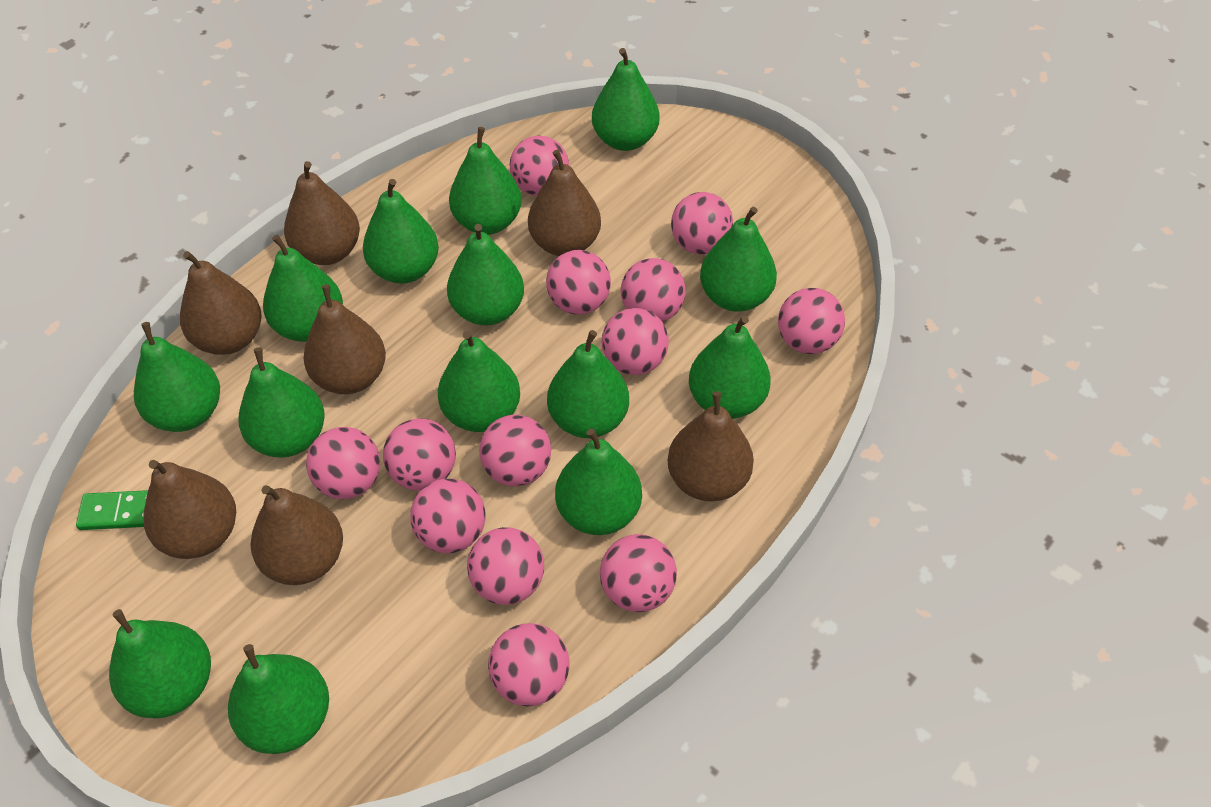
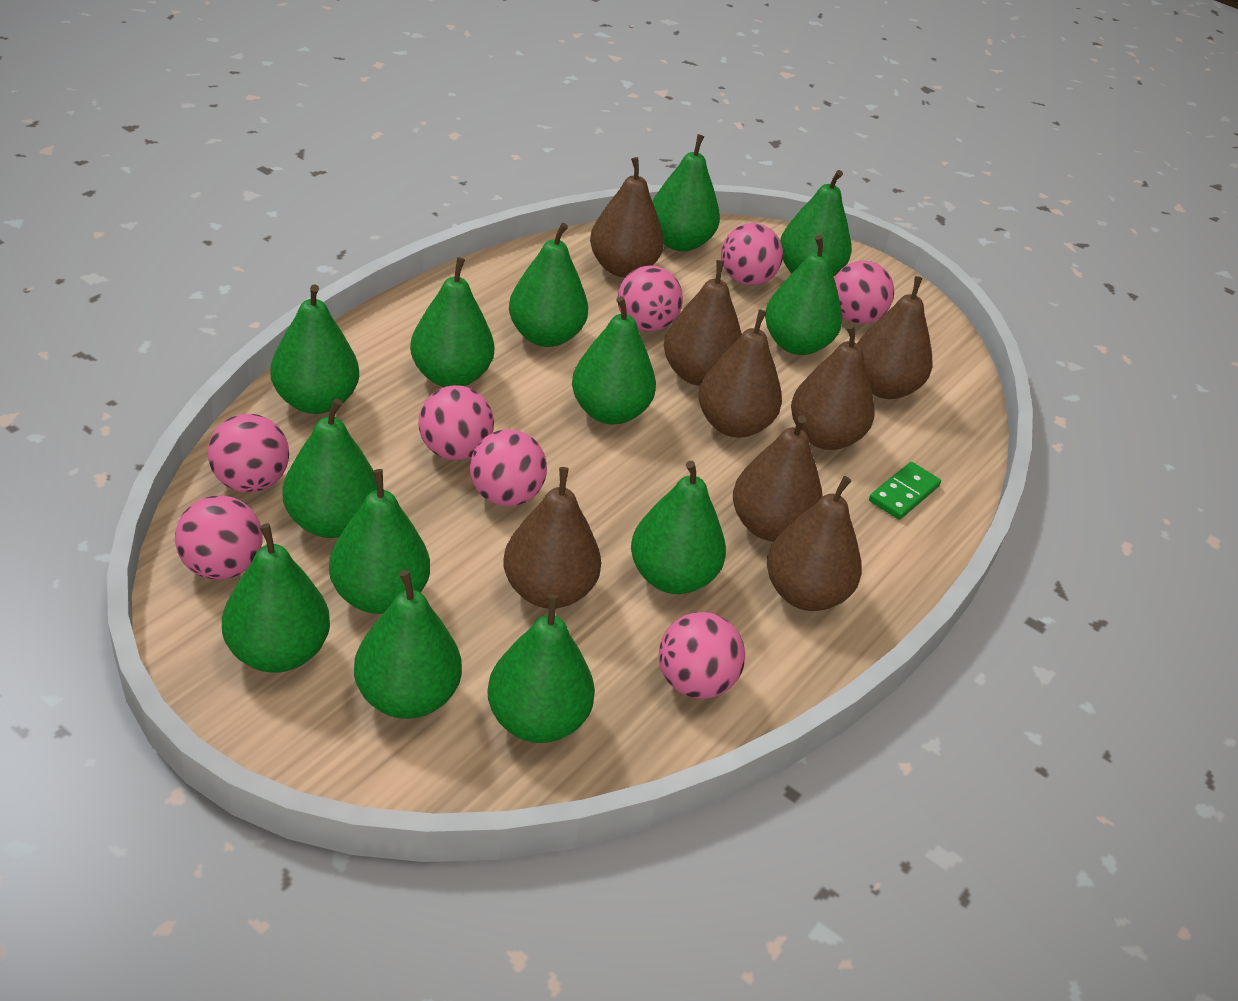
brown pear: [143,460,236,559] [180,251,262,355] [251,485,343,585] [284,161,360,265] [303,285,386,394] [528,150,601,256] [668,391,754,501] = 7 -> [503,467,601,608] [590,157,664,277] [664,260,742,386] [699,309,782,438] [733,415,823,542] [767,476,862,611] [791,324,875,450] [857,276,932,399] = 8
green pear: [109,609,211,718] [134,322,220,432] [228,644,329,754] [239,347,325,458] [263,235,343,342] [363,179,439,284] [438,331,520,432] [447,224,524,325] [449,127,522,235] [547,330,629,438] [555,428,642,535] [592,48,659,151] [689,316,771,419] [700,207,777,312] = 14 -> [222,523,330,673] [270,284,359,414] [283,399,377,538] [329,469,430,614] [354,570,462,719] [410,257,494,387] [487,594,595,743] [509,223,588,347] [572,296,656,424] [631,461,726,594] [652,134,720,251] [765,235,842,355] [780,170,851,276] = 13
pink ball: [306,427,380,499] [383,418,456,491] [410,479,486,553] [467,527,544,605] [479,415,551,487] [488,623,570,706] [510,135,569,196] [546,250,611,315] [600,534,677,612] [602,308,669,375] [621,258,686,322] [671,192,733,255] [778,288,845,354] = 13 -> [175,496,262,580] [208,414,289,493] [419,385,494,460] [470,429,547,506] [618,265,683,331] [659,612,745,699] [721,223,783,286] [834,260,894,324] = 8

